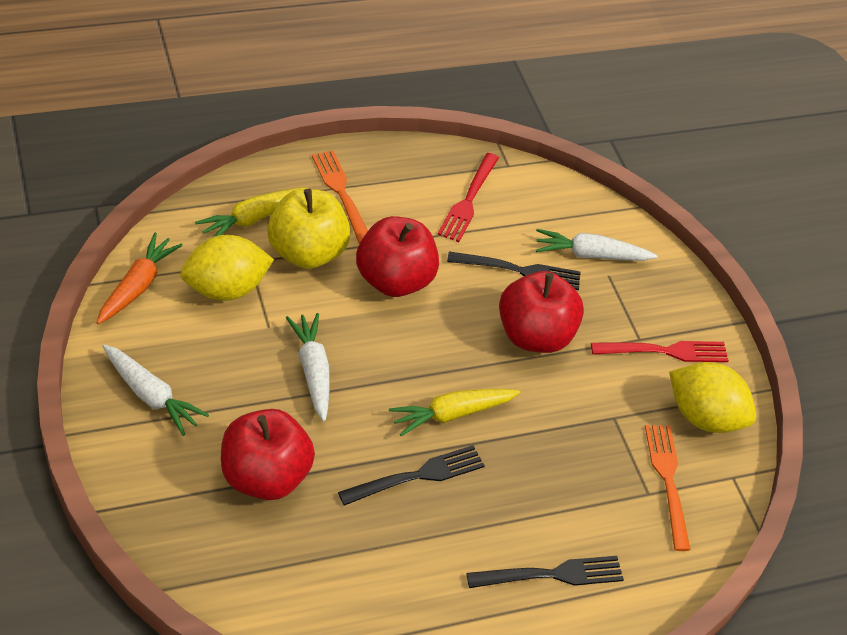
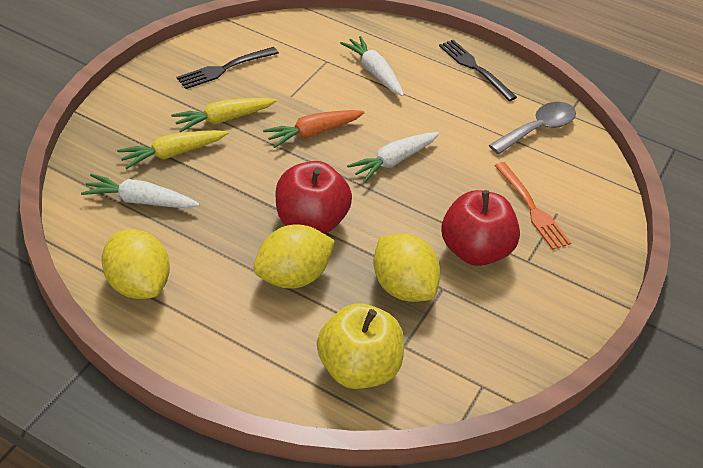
black fork: [338,445,485,506] [447,251,581,290] [466,556,624,588] = 3 -> [176,47,279,89] [439,40,517,101] = 2
grey spoon: none = 0 -> [489,102,576,154] = 1
orange fork: [312,151,368,244] [645,425,691,551] = 2 -> [494,162,571,250] = 1
red apple: [221,409,315,500] [356,216,439,297] [499,271,584,353] = 3 -> [276,161,352,234] [442,190,520,266] = 2
red fork: [437,153,499,242] [591,341,729,362] = 2 -> none = 0
yellow lemon: [180,235,274,301] [669,362,756,433] = 2 -> [102,229,170,299] [253,224,335,288] [373,234,440,302] = 3

